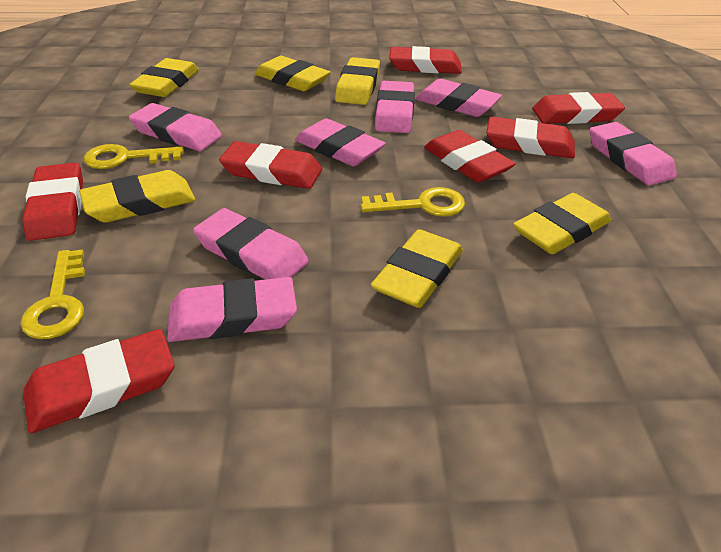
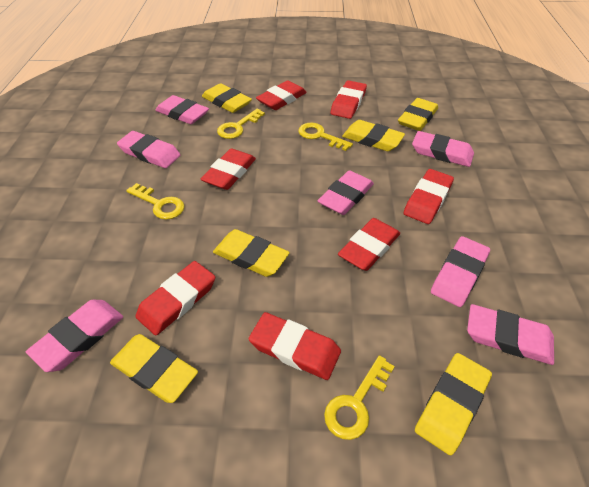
yellow key: [20,249,85,339] [84,144,184,169] [361,187,465,217] = 3 -> [126,183,184,220] [217,108,265,139] [298,122,353,151] [324,355,395,440] = 4

